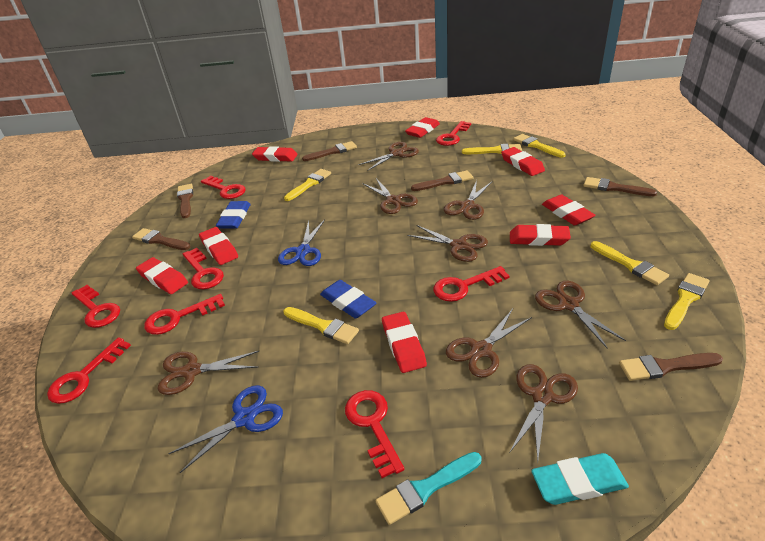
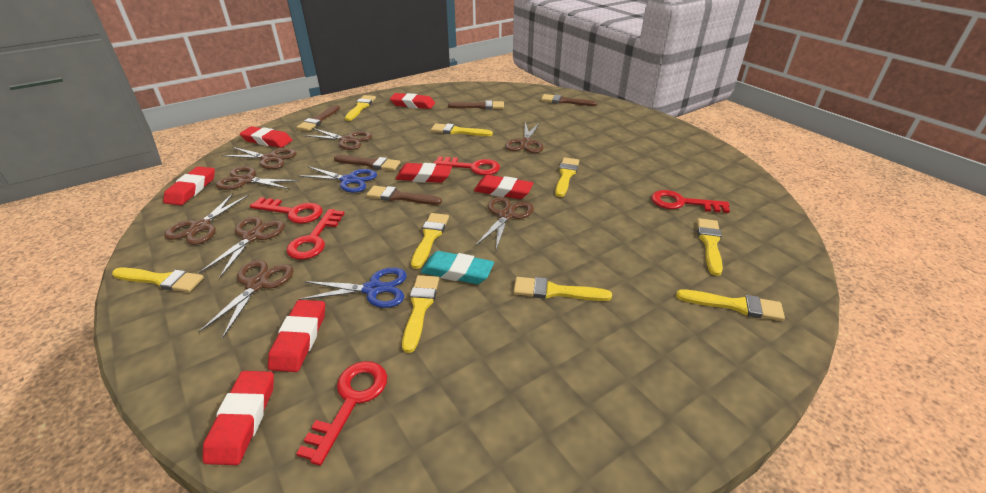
blue eraser: [216,201,251,229] [320,280,376,319] = 2 -> none = 0
brown brush: [132,228,190,250] [177,184,193,218] [302,141,357,161] [411,170,473,191] [583,177,657,196] [619,353,723,381] = 6 -> [297,105,340,131] [334,155,400,171] [366,185,442,205] [448,100,504,110] [541,94,597,106] = 5
red eraser: [136,257,188,294] [199,227,238,265] [252,146,297,162] [382,312,427,373] [405,117,440,138] [501,147,545,176] [510,224,571,246] [542,195,596,226] = 8 -> [163,166,215,205] [203,371,274,465] [240,126,292,148] [268,300,325,372] [390,93,435,109] [396,163,452,183] [474,175,533,199] = 7
red key: [47,337,131,404] [71,285,120,328] [144,294,225,335] [183,248,224,289] [201,176,246,199] [345,390,404,478] [433,266,510,302] [436,121,471,146] = 8 -> [250,197,322,224] [286,209,345,259] [296,361,387,466] [434,156,500,175] [651,190,730,213] = 5
turquoise brush: [376,452,481,525] = 1 -> none = 0
yellow brush: [284,169,331,201] [284,307,359,344] [462,144,522,154] [513,134,566,158] [591,241,669,285] [664,273,710,330] = 6 -> [112,267,204,292] [345,95,376,121] [402,275,439,353] [411,213,449,269] [431,123,493,136] [513,277,612,301] [555,157,579,197] [676,289,785,321] [697,218,723,276] = 9

